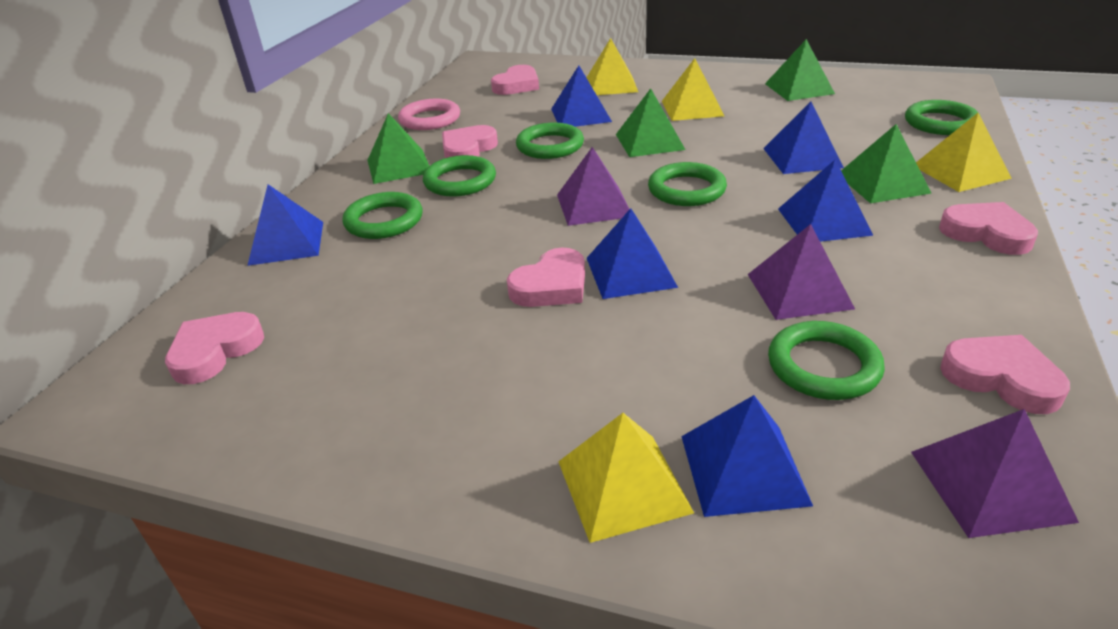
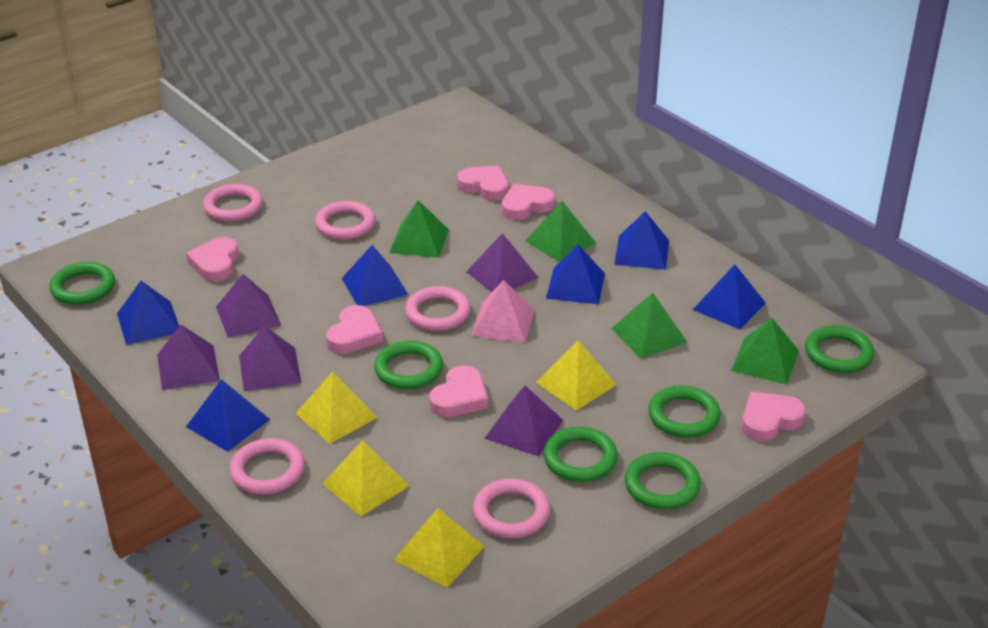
pink pyramid: none = 0 -> [471,280,535,342] = 1
pink ring: [398,99,460,130] = 1 -> [203,184,263,222] [229,438,305,495] [315,201,376,240] [405,286,471,331] [473,479,550,538] = 5
purple pyramid: [557,147,629,226] [748,224,855,320] [911,409,1079,538] = 3 -> [157,325,220,390] [216,274,281,338] [239,326,301,391] [466,233,539,292] [484,385,563,457] = 5

